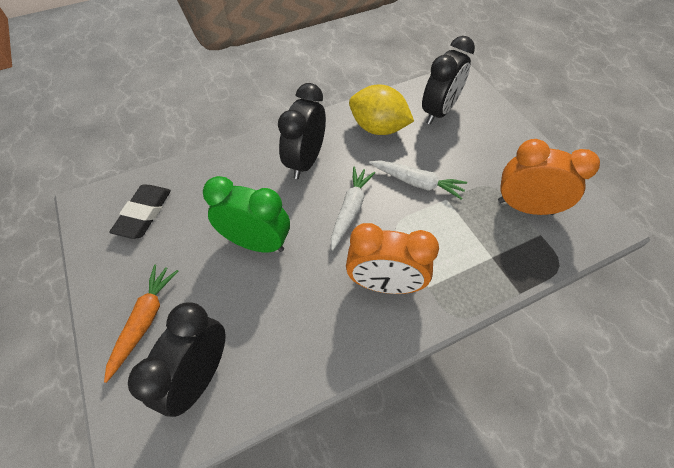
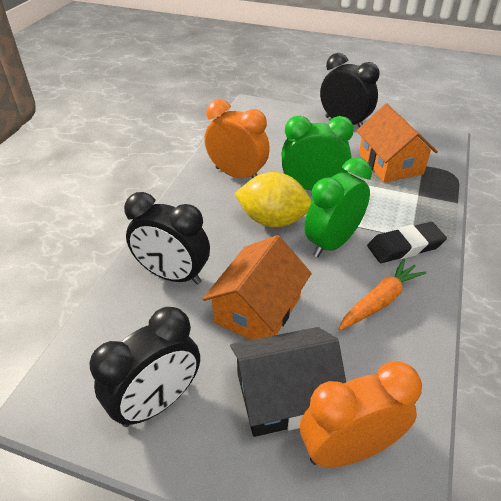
black house: none = 0 -> [230,327,346,437] = 1
green clock: [203,176,290,252] = 1 -> [281,115,354,190] [304,158,372,257] = 2
orange house: none = 0 -> [203,235,312,340] [357,104,438,183] = 2
white carrot: [331,167,375,250] [369,160,467,200] = 2 -> none = 0

